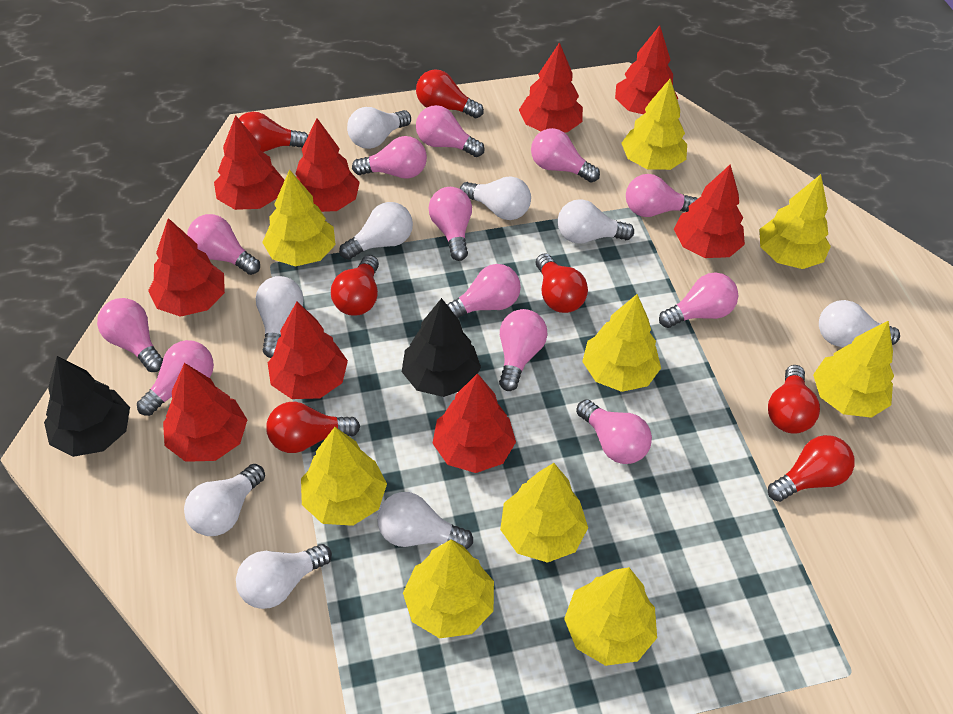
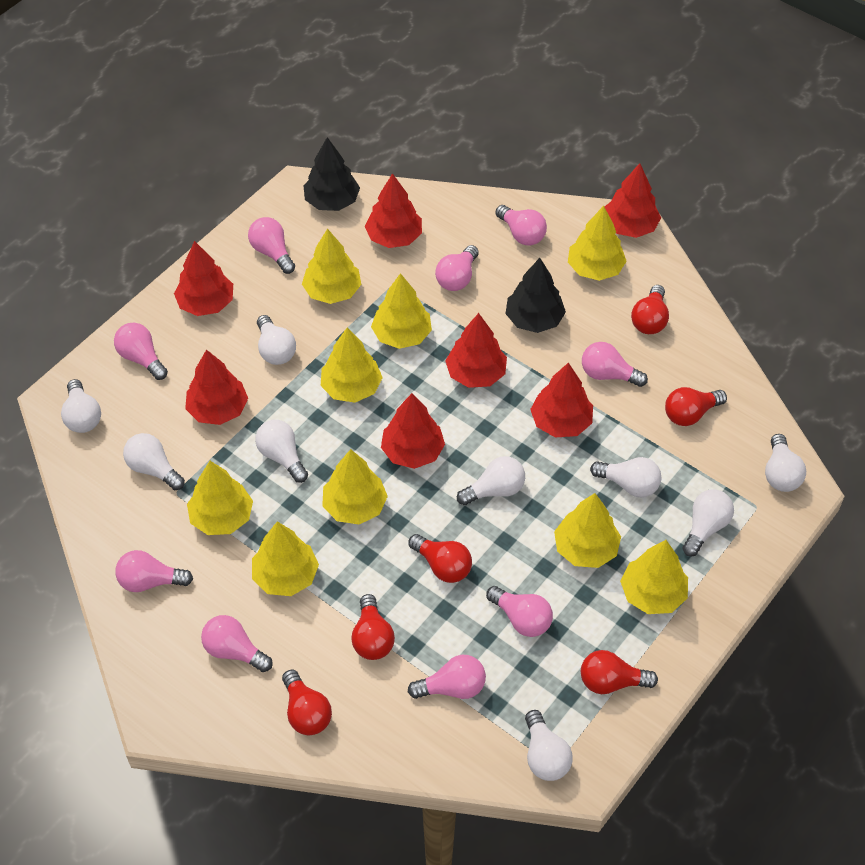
pink light bulb: [97,298,163,372] [137,340,214,416] [187,214,260,275] [352,136,427,179] [416,105,484,157] [429,187,472,261] [447,264,521,318] [499,309,548,391] [531,128,600,183] [576,399,652,464] [626,174,698,217] [659,272,738,328] = 12 -> [114,323,168,380] [115,550,193,592] [201,615,273,672] [248,217,295,274] [408,655,486,699] [435,245,479,291] [486,586,553,637] [495,205,547,246] [582,342,648,387] = 9
red light bulb: [239,112,308,152] [266,402,360,453] [331,255,379,316] [416,69,484,118] [536,253,588,313] [768,365,820,434] [768,435,855,502] = 7 -> [282,670,332,735] [351,594,395,660] [408,534,472,583] [581,650,658,694] [631,285,669,334] [665,387,727,426] = 6
red tree: [148,218,225,317] [163,363,247,462] [214,115,284,210] [268,302,348,399] [295,118,360,212] [432,373,516,473] [519,42,583,133] [615,25,678,114] [674,164,745,258] = 9 -> [174,241,233,316] [185,350,248,425] [365,173,422,248] [381,393,445,469] [445,313,507,388] [530,363,593,438] [605,163,661,238] = 7

